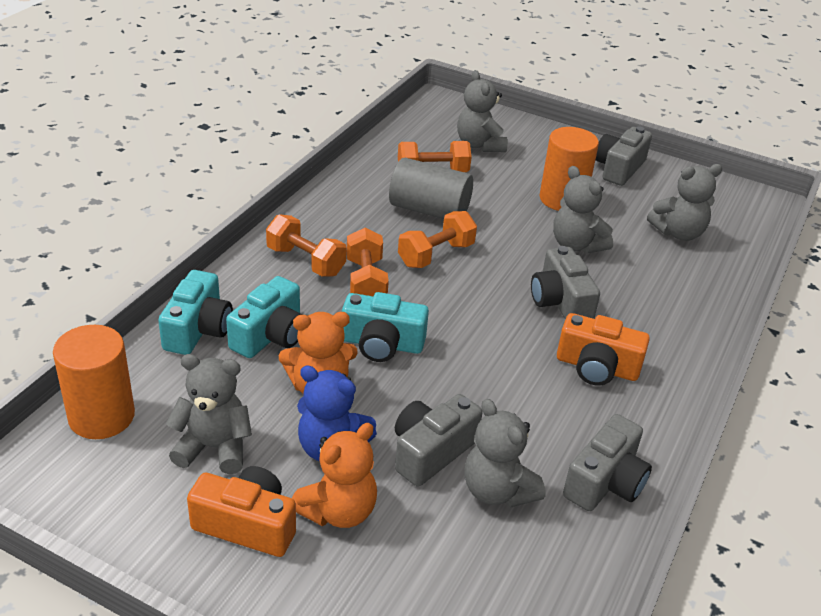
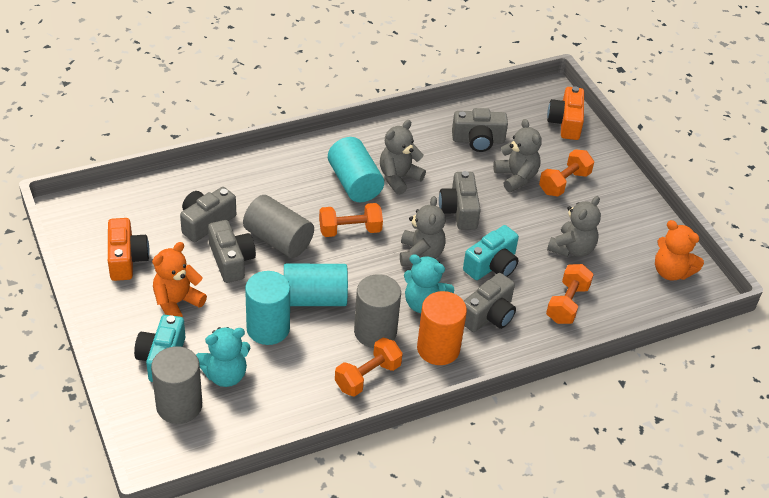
blue teddy bear: [297,365,377,462] = 1 -> none = 0
grey camera: [395,394,483,486] [531,246,600,319] [563,414,652,511] [596,126,652,186] = 4 -> [180,187,236,242] [208,220,256,283] [439,171,481,230] [452,108,508,152] [464,273,516,332] = 5
grey cylinder: [389,158,473,219] = 1 -> [151,346,202,424] [243,195,314,258] [354,274,401,348] = 3
grey teddy bear: [166,354,252,474] [457,70,508,152] [464,399,546,508] [553,166,613,254] [647,164,722,241] = 5 -> [380,120,426,195] [400,196,446,266] [493,119,542,192] [547,196,601,257] = 4
orange cylinder: [53,325,135,439] [539,127,599,211] = 2 -> [417,291,467,365] = 1
turquoise camera: [158,270,233,355] [226,276,302,358] [342,292,429,362] = 3 -> [134,315,185,382] [463,225,519,280] = 2
turquoise cylinder: none = 0 -> [245,271,290,345] [284,264,348,306] [328,137,384,202] = 3
turquoise teddy bear: none = 0 -> [196,327,250,387] [404,254,454,313] = 2

